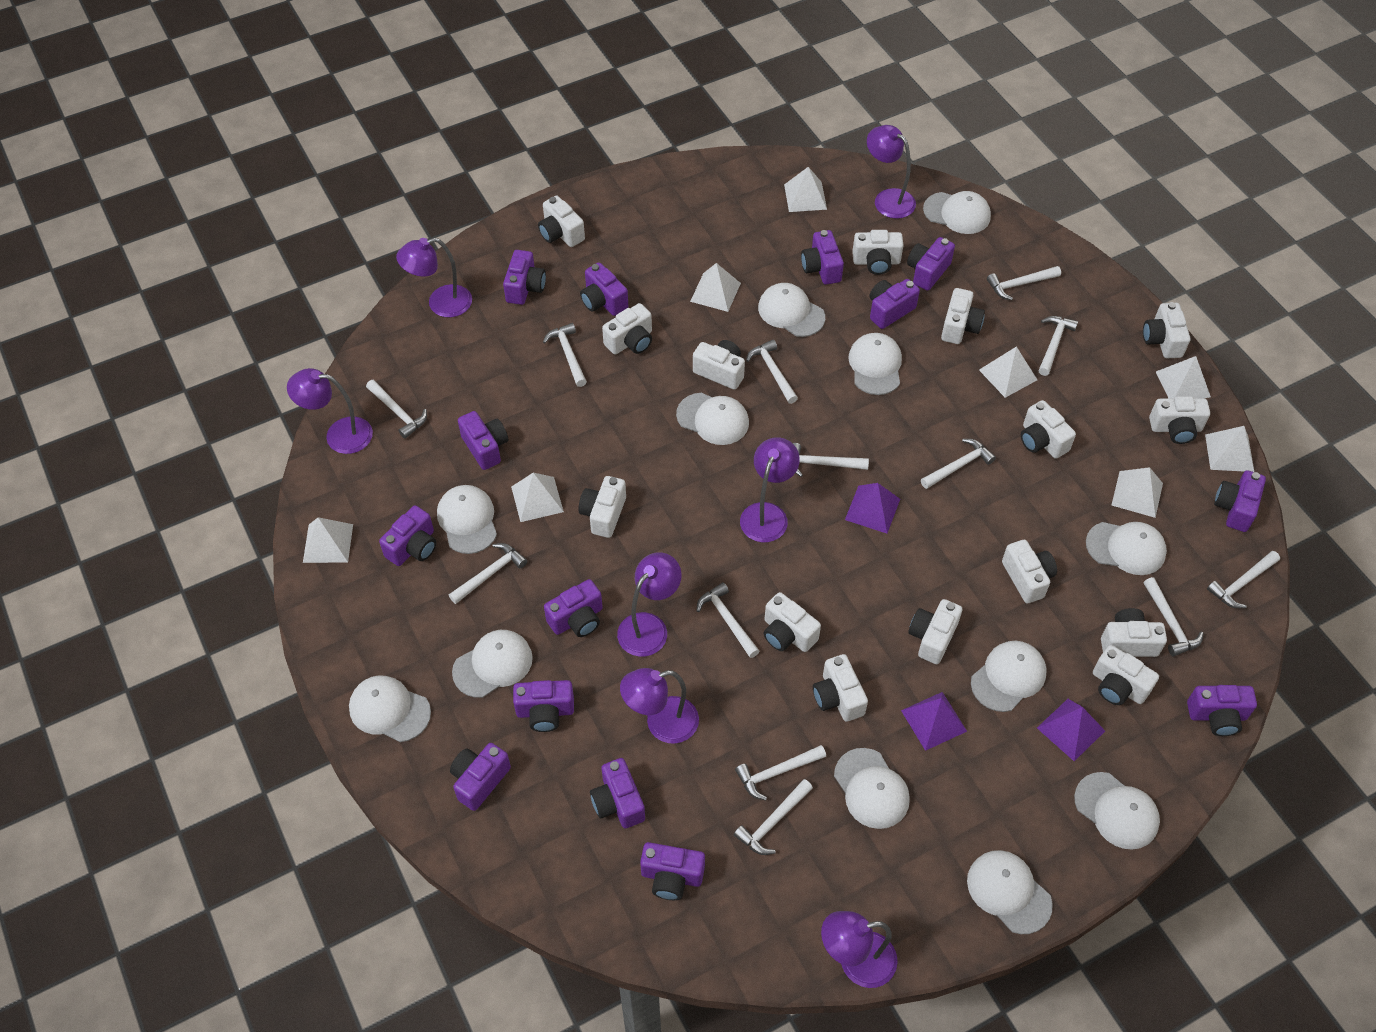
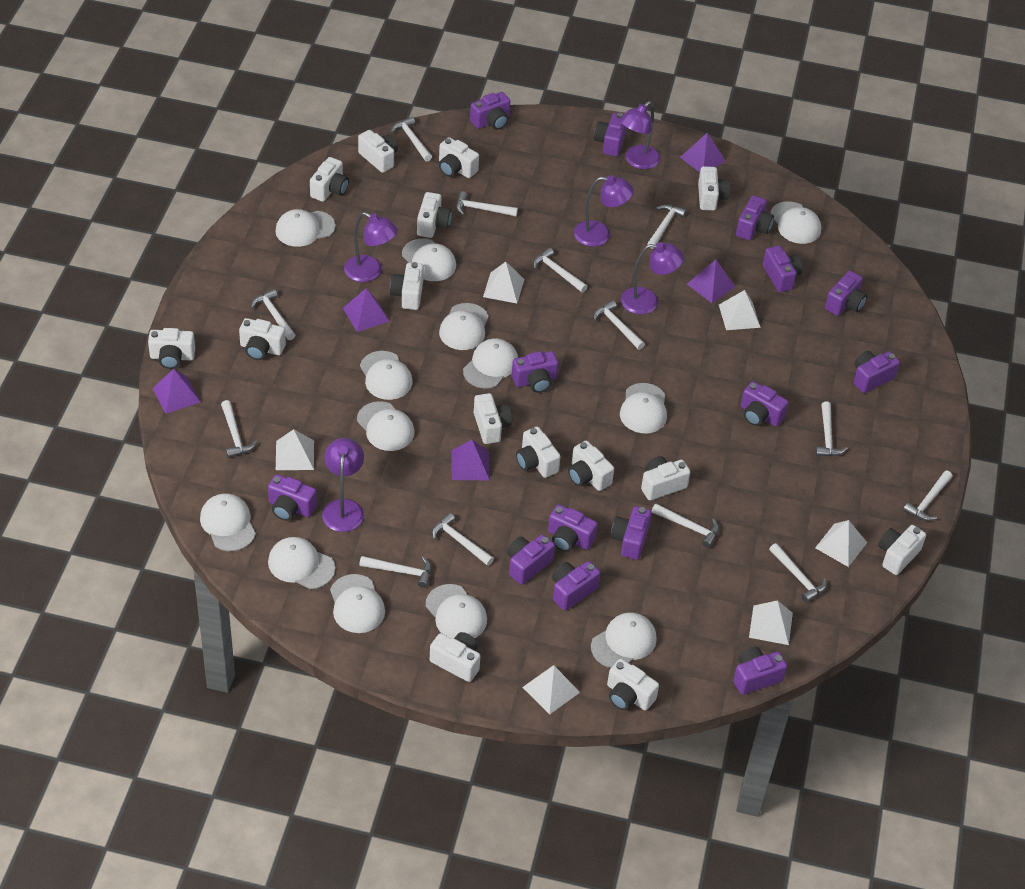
purple lamp: [287,368,373,454] [396,238,472,318] [617,552,682,657] [620,668,699,744] [740,437,800,542] [821,911,898,988] [867,125,916,219] = 7 -> [322,438,364,532] [344,212,398,282] [574,175,634,247] [620,101,660,169] [621,242,684,314] = 5
purple pyramid: [845,483,900,533] [901,692,967,751] [1037,699,1105,761] = 3 -> [153,369,201,414] [343,288,390,332] [451,440,490,480] [680,133,726,172] [687,260,735,303] = 5
white cap: [349,675,431,742] [437,485,497,554] [452,630,533,698] [676,393,749,445] [758,283,825,337] [834,748,910,829] [848,333,902,395] [923,191,991,234] [967,850,1053,934] [971,641,1046,712] [1074,772,1160,850] [1086,522,1167,575] = 12 -> [200,494,256,551] [268,537,335,589] [276,209,336,247] [330,574,385,633] [357,401,414,451] [360,351,412,400] [402,238,456,281] [426,584,487,638] [439,303,489,350] [463,338,518,389] [591,613,657,668] [620,383,667,433] [770,201,821,244] = 13
white pyramid: [303,517,353,563] [511,473,564,522] [690,263,741,312] [784,167,827,212] [979,346,1037,398] [1112,467,1163,518] [1156,356,1211,399] [1205,426,1254,472] = 8 -> [276,429,314,470] [483,262,524,303] [522,665,580,715] [719,290,761,330] [749,600,793,645] [815,520,867,567] = 6

